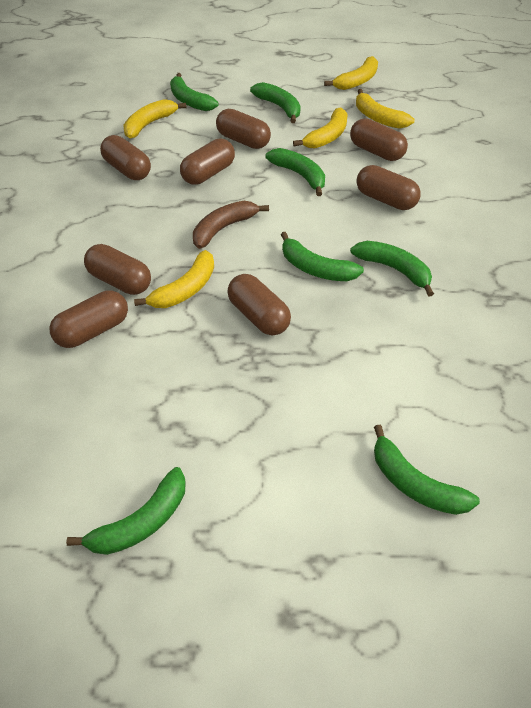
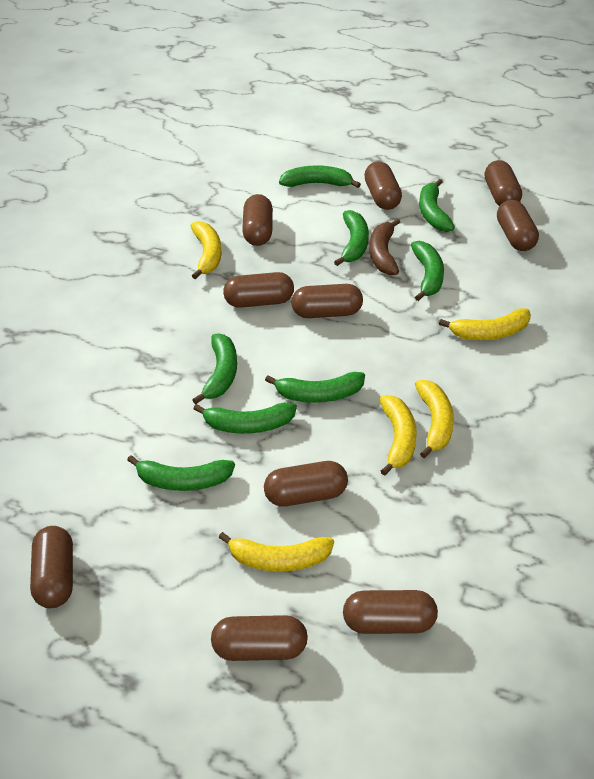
brown capsule: [49,290,128,348] [84,244,151,295] [100,135,151,180] [180,139,235,185] [216,109,271,149] [228,274,291,335] [350,118,408,161] [356,165,421,210] = 8 -> [30,526,73,608] [211,615,308,661] [223,272,294,308] [242,194,273,246] [264,461,348,506] [291,284,363,318] [343,590,438,634] [364,161,402,210] [484,160,522,206] [497,200,539,251] = 10
green banana: [66,467,186,555] [170,73,218,111] [250,82,301,123] [266,148,325,196] [281,232,364,281] [350,241,434,297] [374,425,480,515] = 7 -> [127,455,235,491] [192,333,237,404] [193,402,297,434] [265,372,365,403] [279,165,361,188] [334,210,369,266] [411,241,444,301] [419,179,455,232] = 8

